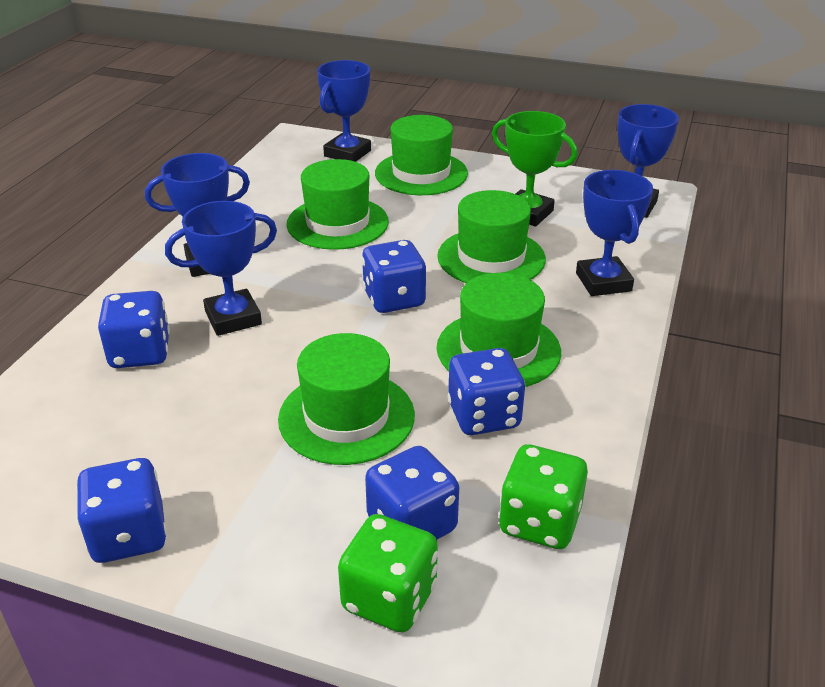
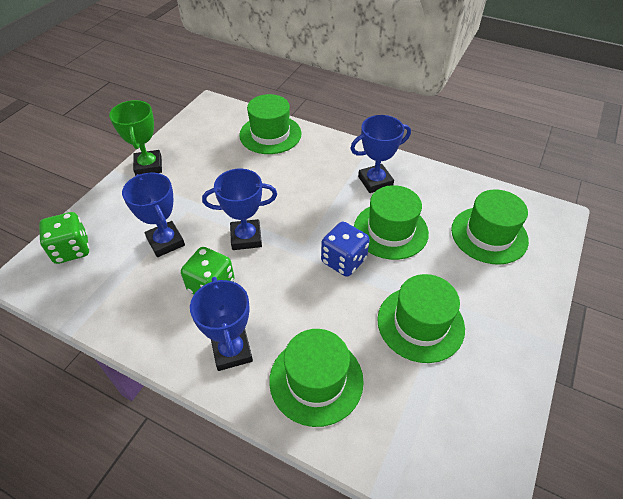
blue dice: [76,458,167,563] [98,291,170,368] [362,240,426,313] [365,446,459,540] [447,348,525,435] = 5 -> [321,222,370,277] = 1
blue trophy: [145,153,250,277] [165,201,277,336] [317,60,371,162] [576,170,653,296] [617,104,679,218] = 5 -> [122,173,185,257] [190,277,253,371] [202,169,277,250] [350,115,411,193] = 4

